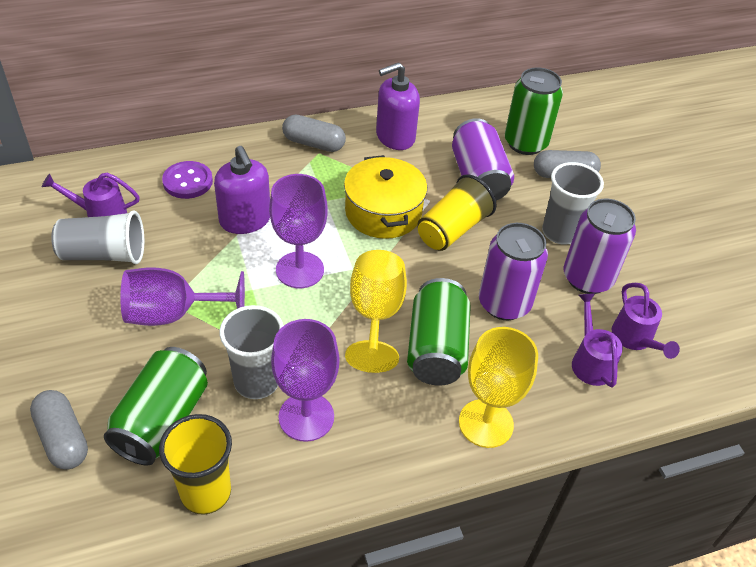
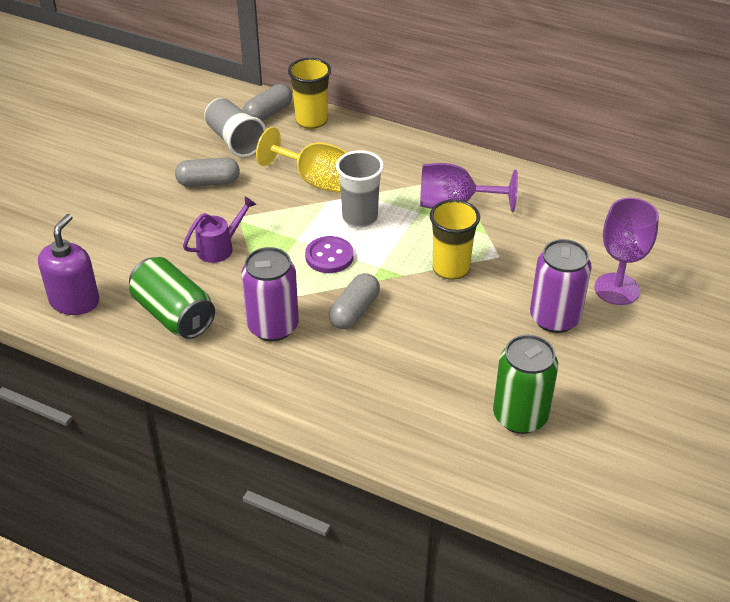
green can: [104,347,208,465] [407,278,471,385] [505,68,563,155] = 3 -> [129,257,215,339] [493,335,558,434] = 2
grey cup: [51,210,144,264] [219,305,284,399] [542,162,604,245] = 3 -> [204,98,266,157] [336,150,384,228] = 2
purple can: [452,118,514,200] [479,223,548,320] [564,199,636,294] = 3 -> [241,247,299,341] [530,239,592,333] = 2
purple goblet: [120,267,245,326] [269,174,328,288] [271,319,339,442] = 3 -> [420,163,518,212] [594,198,659,305] = 2
purple soap dispenser: [214,146,270,234] [376,62,420,150] = 2 -> [38,214,99,315] = 1
purple watering can: [42,172,140,217] [572,293,623,388] [611,283,680,359] = 3 -> [183,196,257,263] = 1
yellow goblet: [345,250,407,373] [459,327,538,448] = 2 -> [256,127,348,193] = 1
yellow pot: [344,155,427,239] = 1 -> none = 0

